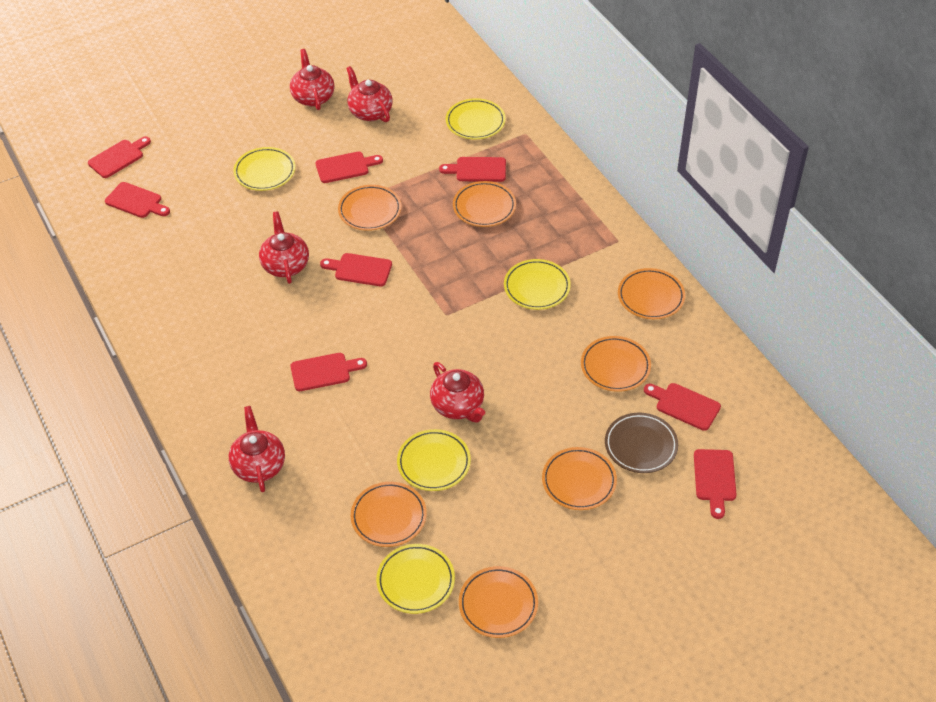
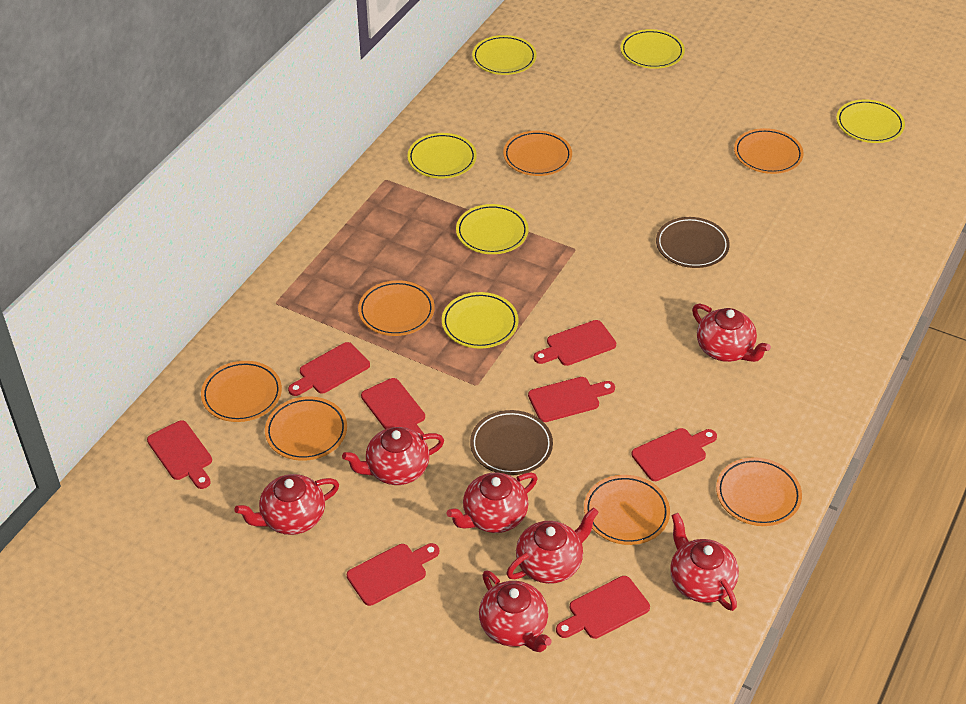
brown plate: [605,413,678,473] = 1 -> [470,410,553,475] [656,217,730,268] = 2
red teapot: [229,406,285,492] [259,211,309,284] [290,49,334,110] [346,66,393,122] [430,362,485,423] = 5 -> [235,474,339,535] [342,427,444,485] [447,472,537,533] [479,570,552,652] [507,507,599,584] [670,513,739,611] [692,304,771,362] = 7
yellow plate: [233,147,295,191] [376,544,455,614] [397,429,471,491] [446,98,506,139] [504,259,571,310] = 5 -> [407,133,477,178] [442,292,519,348] [456,204,529,254] [472,35,537,75] [620,29,685,69] [836,99,905,143] = 6

